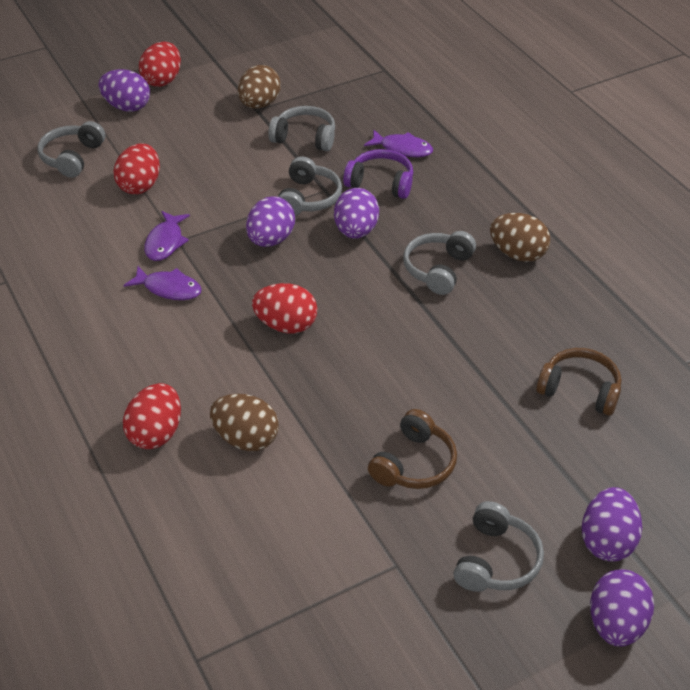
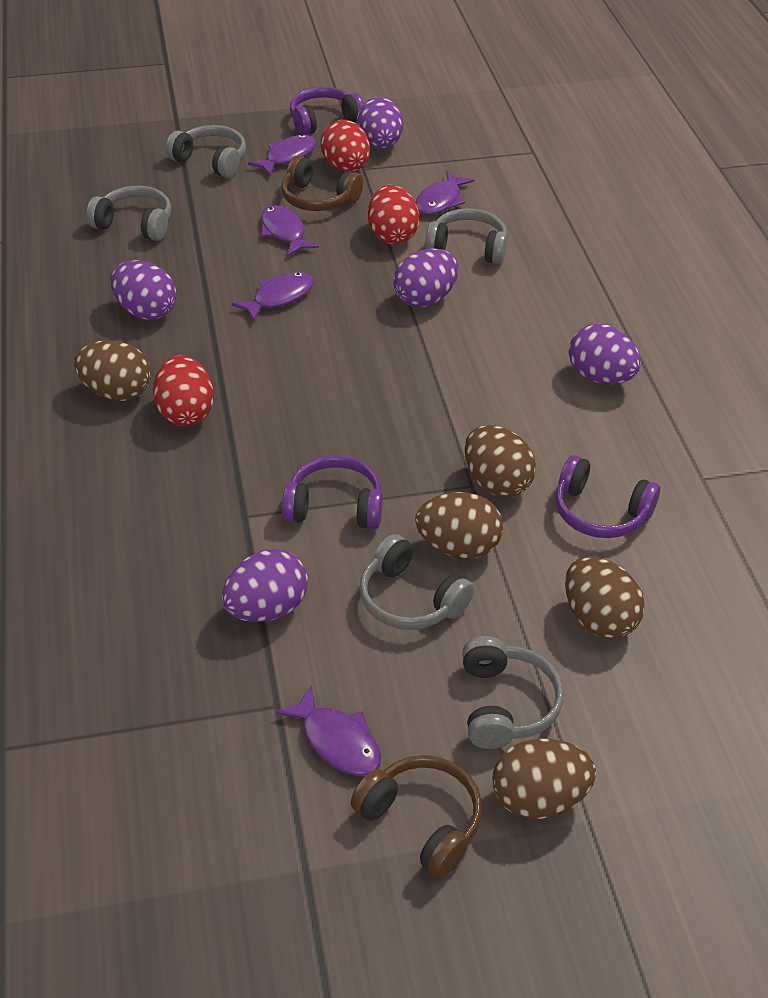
brown egg: [210,394,279,451] [238,65,281,109] [490,213,550,262] = 3 -> [74,340,151,401] [415,492,503,559] [465,425,536,497] [492,739,596,819] [565,556,645,639] = 5
purple fish: [124,266,202,300] [144,211,190,261] [364,130,433,157] = 3 -> [232,272,314,321] [248,134,316,176] [261,205,319,256] [275,685,381,776] [416,171,474,215] = 5
purple headphones: [343,149,413,199] = 1 -> [282,455,383,529] [290,87,364,135] [556,455,660,538] = 3
red egg: [113,143,160,194] [123,383,181,449] [139,41,181,87] [252,283,317,333] = 4 -> [153,355,214,426] [320,120,370,172] [368,185,419,245] = 3

